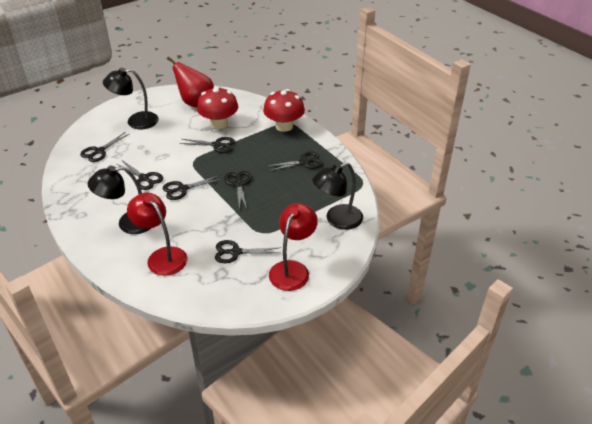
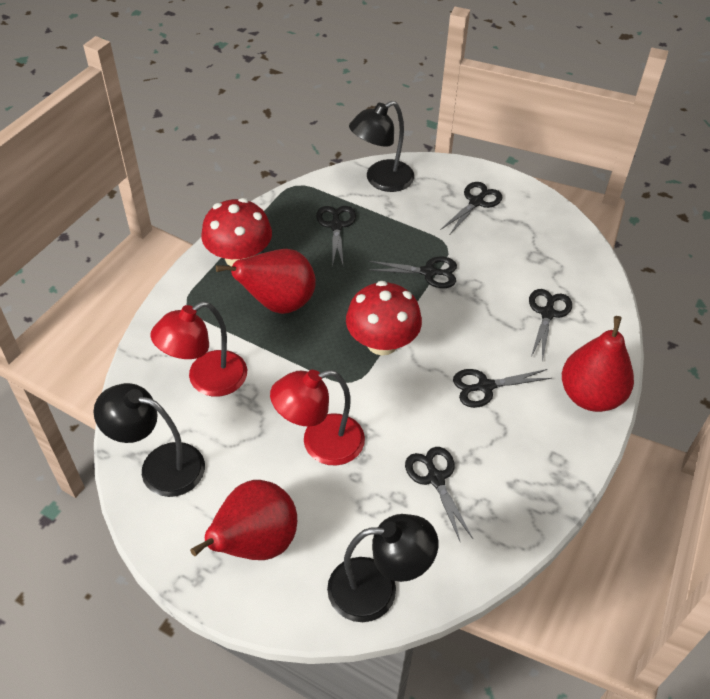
black scissors: [80,132,129,162] [116,160,163,190] [163,175,222,200] [180,137,235,153] [215,240,281,263] [224,171,252,210] [268,152,323,171] = 7 -> [316,206,356,267] [368,257,457,288] [405,447,473,543] [441,182,502,234] [453,369,552,408] [529,289,572,362] = 6
red pear: [167,56,214,108] = 1 -> [190,480,297,560] [216,249,316,314] [562,316,634,412] = 3

